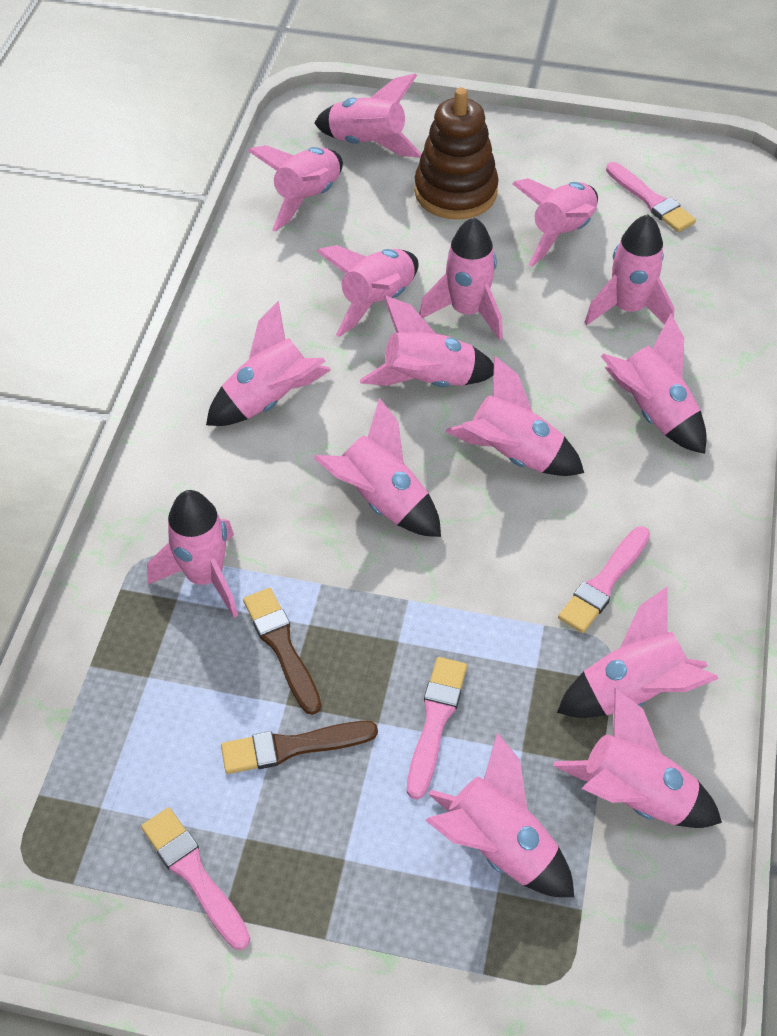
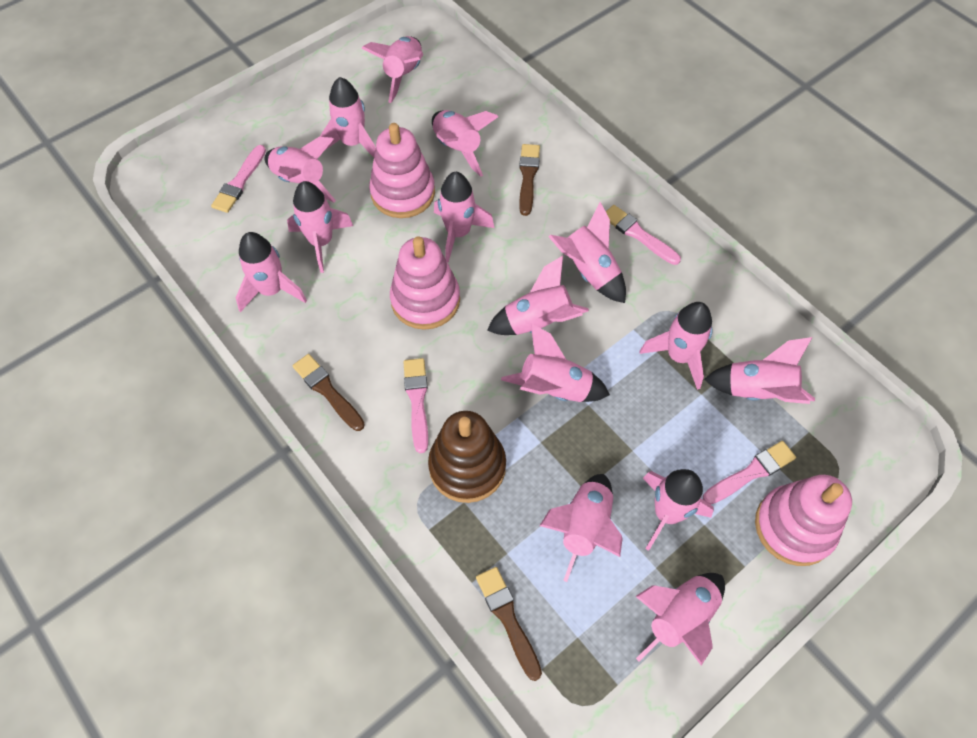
brown brush: [221,721,378,774] [243,588,321,715] = 2 -> [293,354,365,431] [476,567,542,681] [519,144,540,216] = 3
pink stacking toy: none = 0 -> [369,123,435,218] [390,236,460,330] [755,475,852,566] = 3

